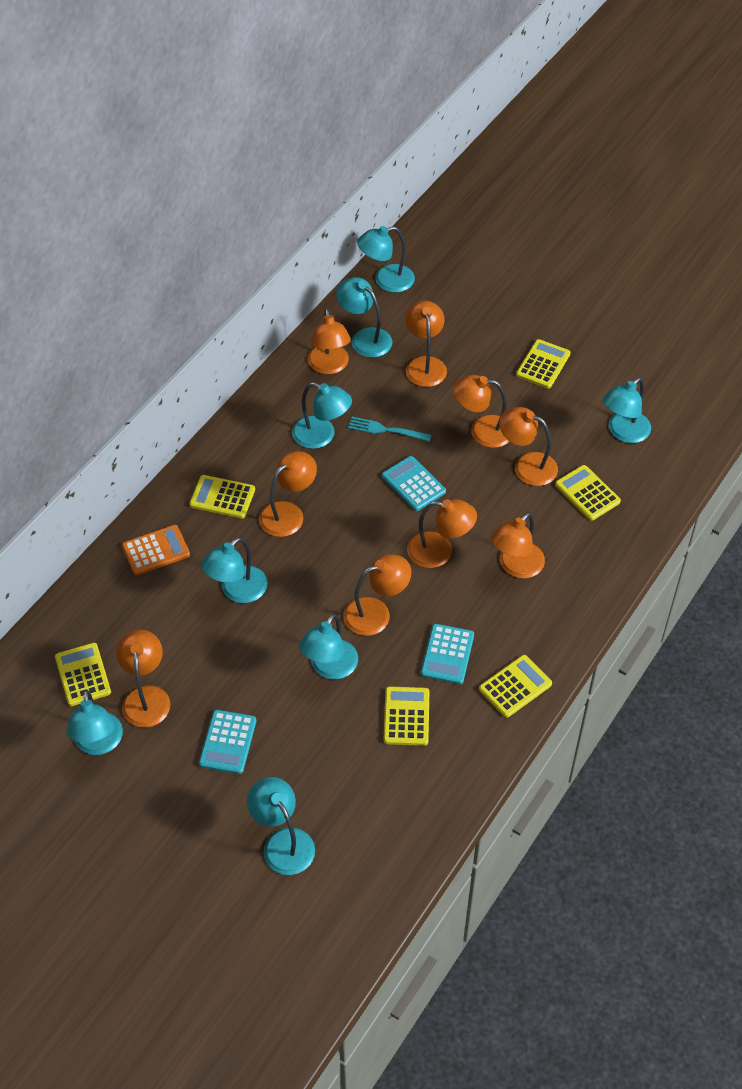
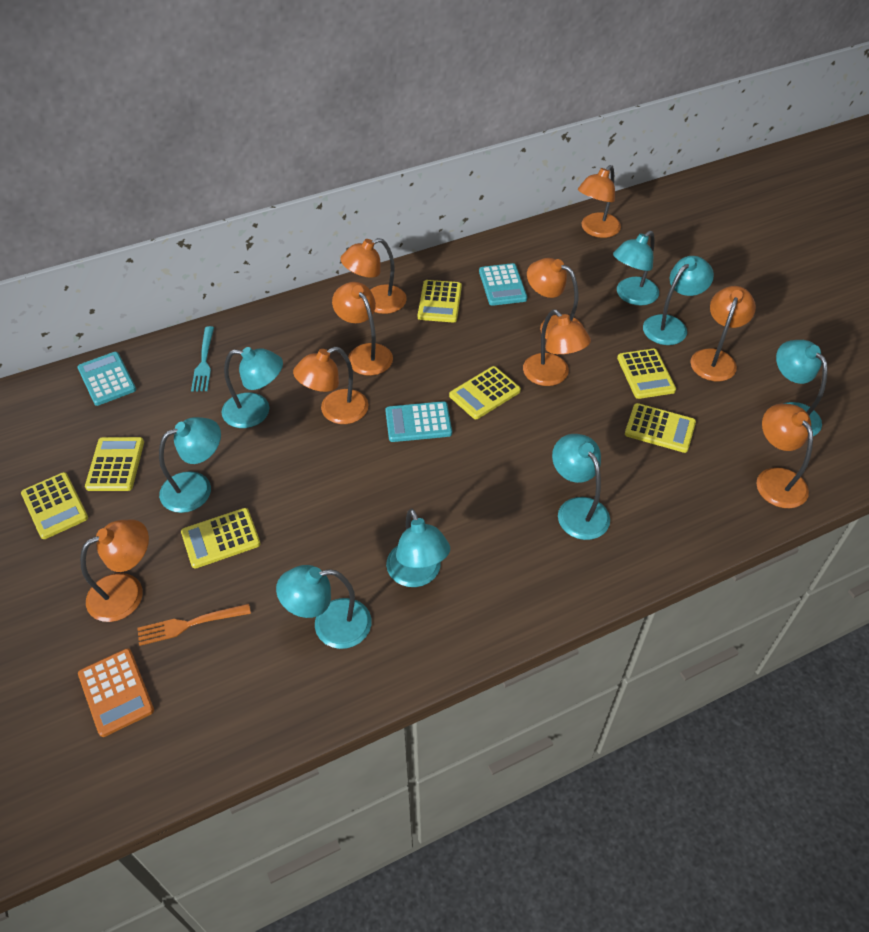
orange fork: none = 0 -> [137,604,251,646] = 1
yellow calculator: [55,643,111,706] [189,475,255,518] [384,686,429,746] [479,655,552,718] [516,339,570,389] [555,465,621,521] = 6 -> [21,472,88,539] [85,437,144,491] [181,508,261,569] [418,280,462,323] [449,366,521,419] [617,349,676,399] [625,403,696,453] = 7

